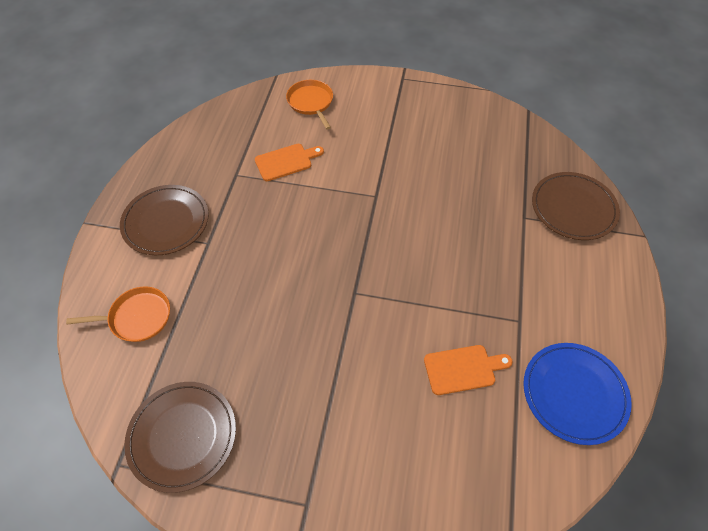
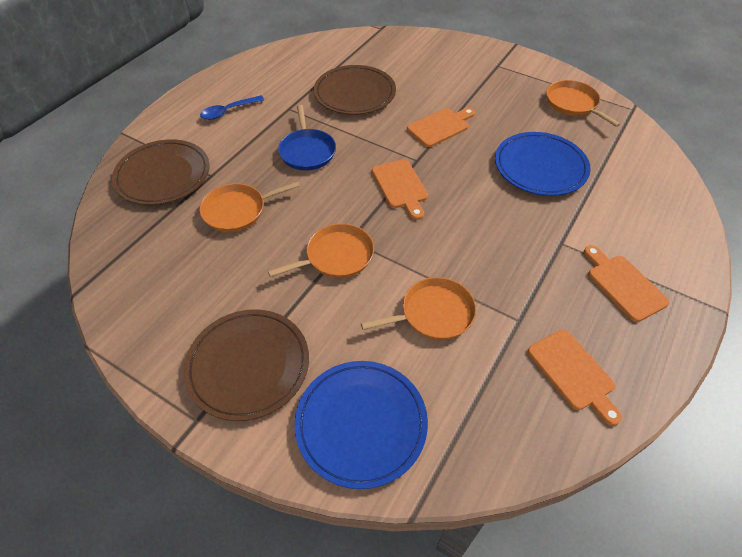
blue pan: none = 0 -> [278,105,336,170] = 1
blue plate: [523,343,632,445] = 1 -> [295,361,428,489] [495,132,590,196] = 2
blue spoon: none = 0 -> [200,95,264,120] = 1
orange cutting board: [255,144,324,181] [424,345,513,395] = 2 -> [372,159,428,220] [407,108,475,147] [528,329,622,426] [584,245,669,322] = 4
orange pan: [66,286,170,342] [286,80,333,130] = 2 -> [200,181,300,232] [268,223,374,278] [361,277,476,340] [546,80,620,127] = 4

